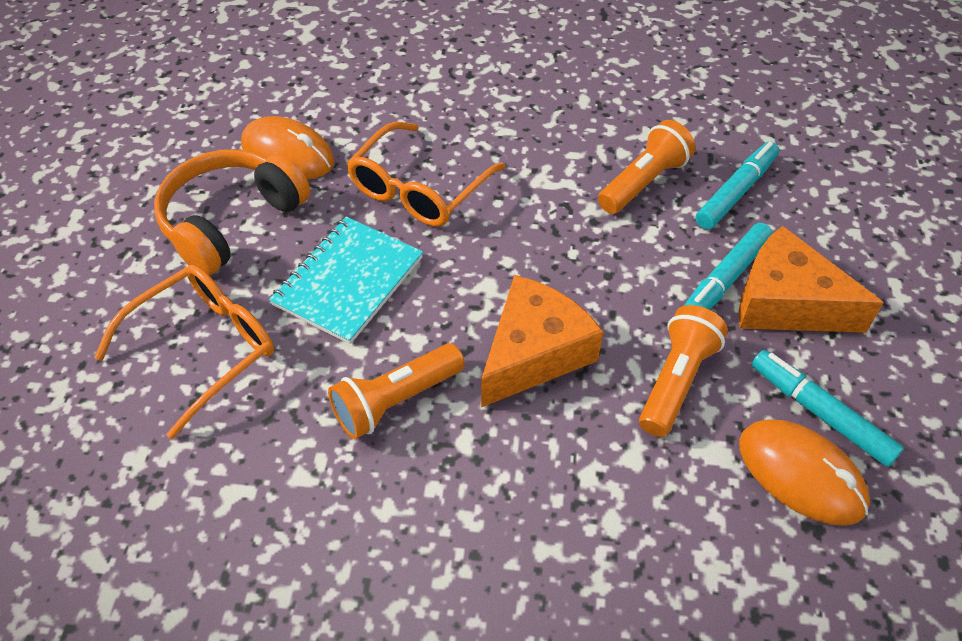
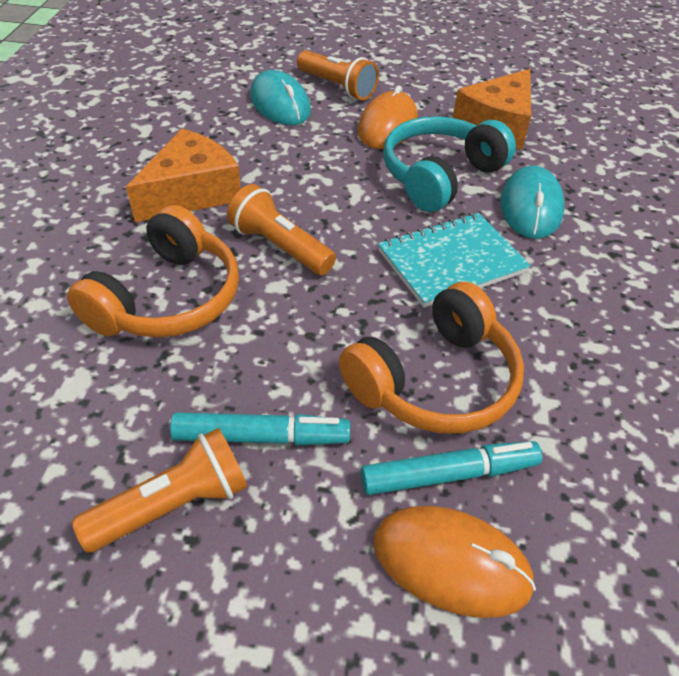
orange glasses: [94,265,274,439] [347,122,505,227] = 2 -> none = 0
orange headphones: [154,149,310,275] = 1 -> [67,205,239,338] [339,282,524,434] = 2
turquoise headphones: none = 0 -> [383,116,516,212] = 1
turquoise marker: [684,223,773,310] [696,142,779,229] [752,350,904,467] = 3 -> [170,412,350,446] [361,441,542,495] = 2
turquoise mouse: none = 0 -> [250,70,311,125] [500,166,565,239] = 2

